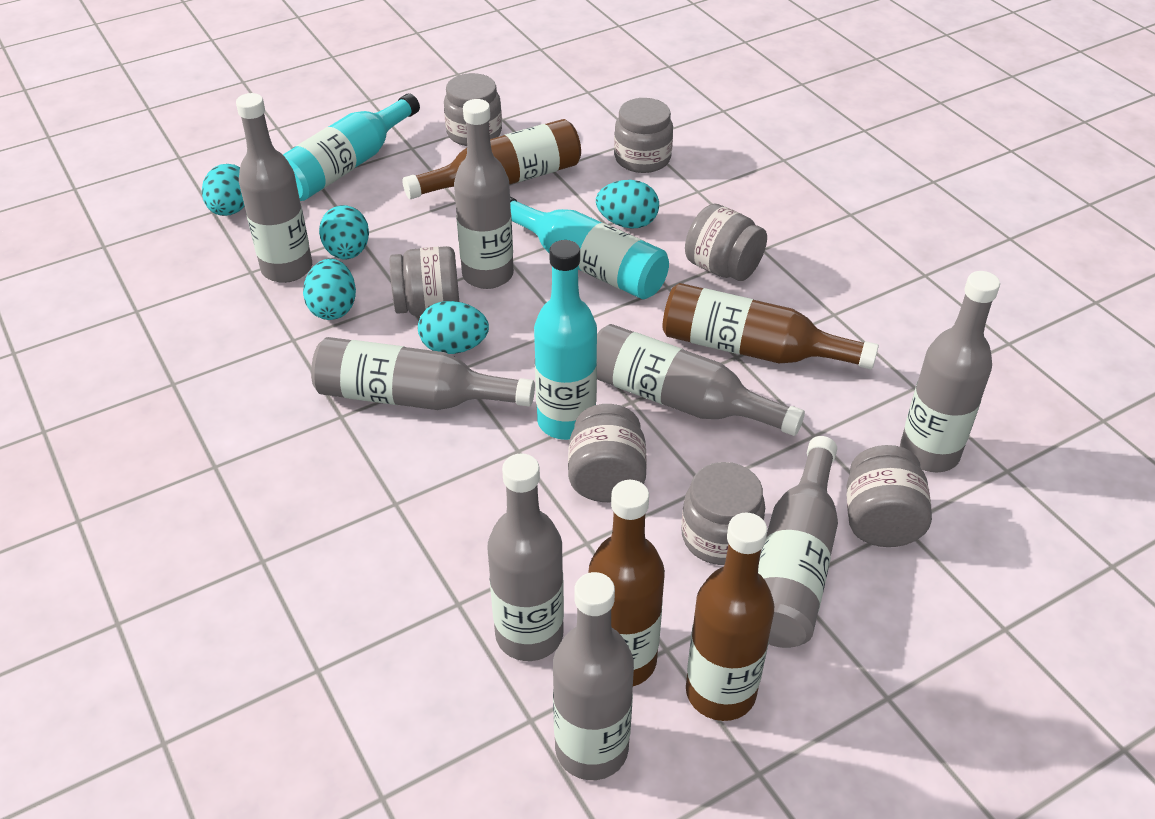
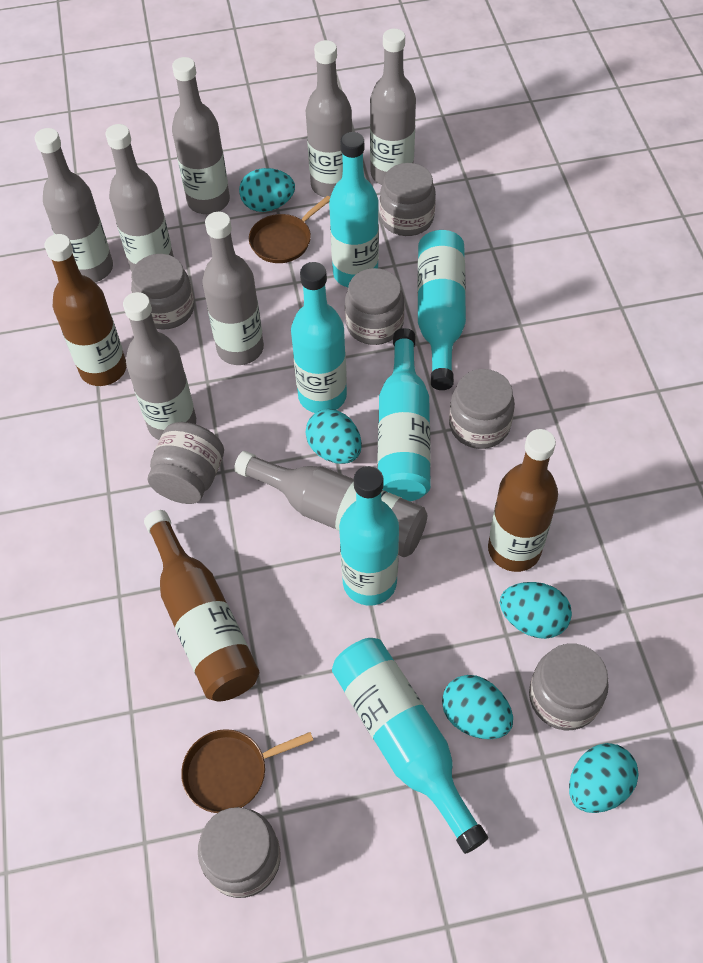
brown bottle: [403,119,581,199] [588,480,665,686] [663,283,879,369] [686,512,774,721] = 4 -> [45,234,127,386] [144,510,260,701] [488,429,558,572] = 3
brown pan: none = 0 -> [181,729,313,813] [249,195,330,263] = 2
turquoise bottle: [283,93,420,201] [510,197,669,299] [534,240,597,440] = 3 -> [291,262,347,413] [329,132,379,287] [332,638,488,854] [339,466,399,606] [377,328,431,501] [417,230,466,390] = 6

